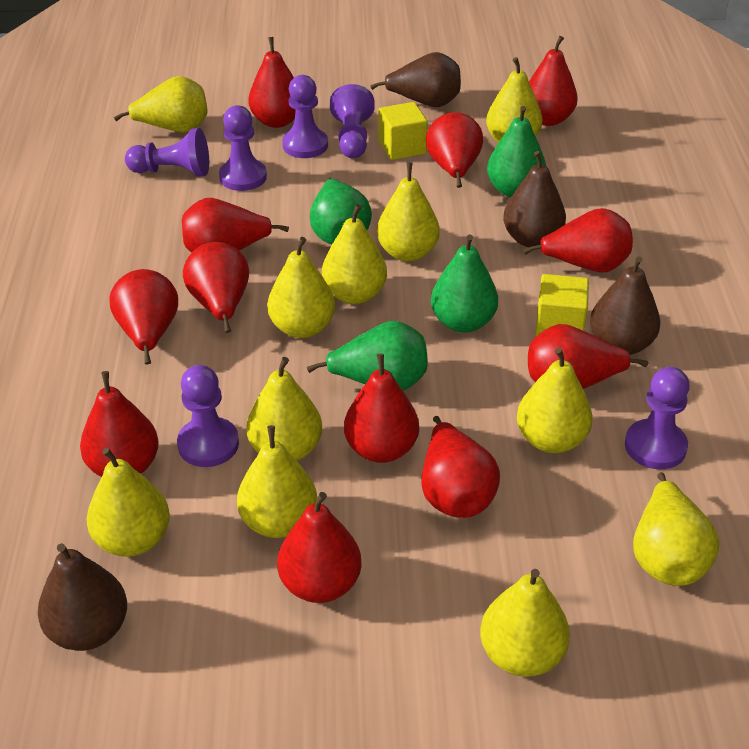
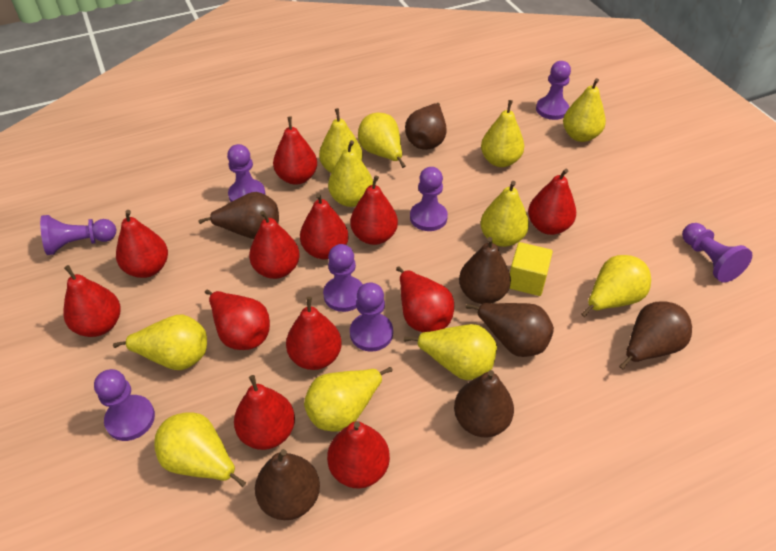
brown pear: [38,543,127,651] [370,52,461,107] [503,151,566,247] [590,256,660,355] = 4 -> [198,192,279,239] [255,449,320,520] [405,103,447,150] [454,370,514,437] [459,237,511,304] [466,303,554,357] [619,301,692,370] = 7
green pear: [307,321,428,391] [310,178,372,244] [431,234,498,333] [487,106,546,197] = 4 -> none = 0
purple pawn: [125,128,209,177] [177,365,239,467] [219,105,267,191] [282,75,328,158] [330,84,375,158] [625,367,690,469] = 6 -> [40,215,116,255] [94,369,155,441] [227,144,266,202] [323,244,363,312] [350,282,393,351] [410,167,448,231] [536,61,571,120] [682,223,752,283] = 8
yellow cube: [379,102,428,160] [535,274,589,336] = 2 -> [509,242,553,296] = 1

